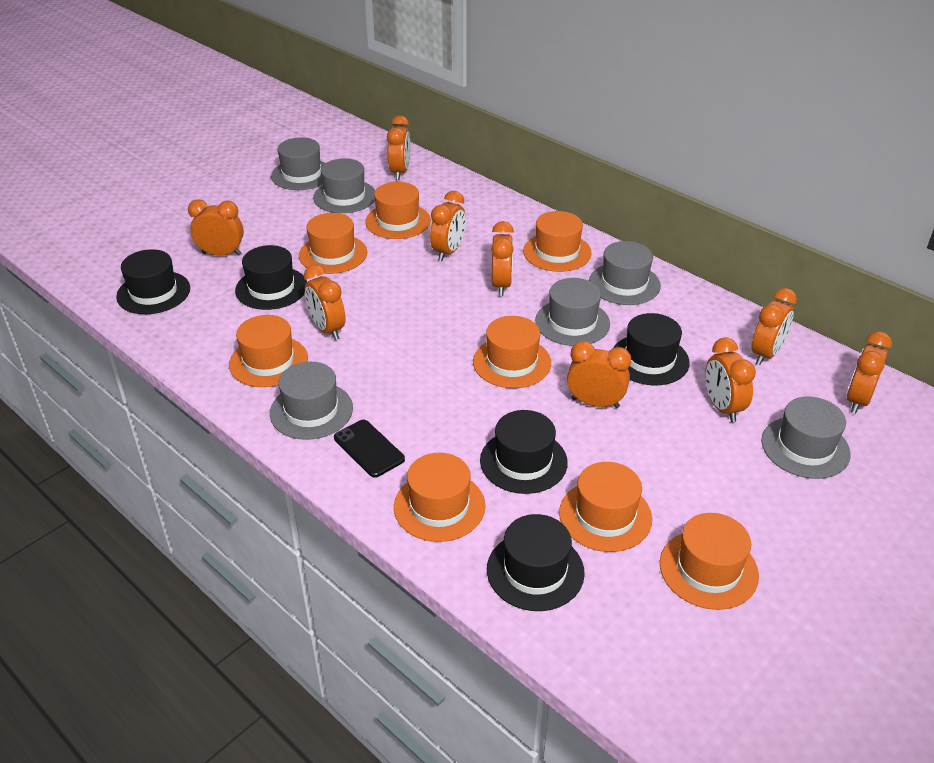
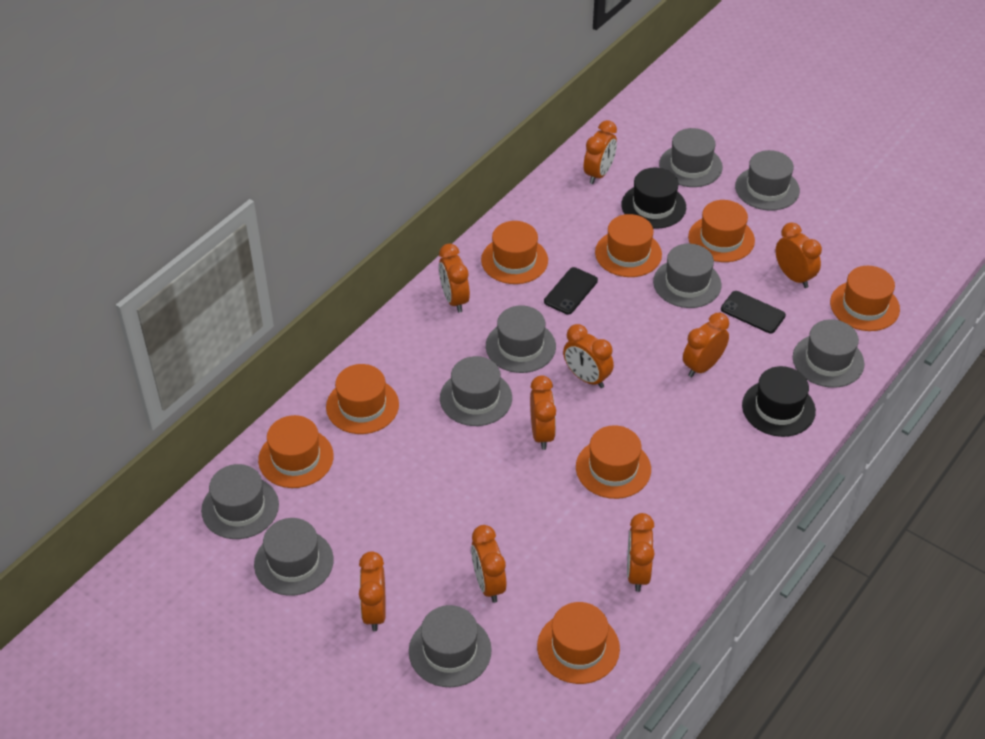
black hat: [116,249,190,314] [235,245,307,310] [480,410,568,494] [487,514,585,611] [613,313,690,385] = 5 -> [621,168,686,229] [742,366,816,437] = 2
black phone: [334,420,405,478] = 1 -> [544,267,598,315] [721,291,786,333] = 2
grey hat: [270,362,353,440] [271,137,325,190] [313,158,375,213] [535,278,610,346] [589,241,661,305] [761,396,851,479] = 6 -> [201,464,279,539] [254,518,334,596] [409,605,492,687] [440,356,512,426] [486,305,556,373] [653,244,722,308] [659,128,723,187] [735,150,800,211] [793,319,865,388] = 9

